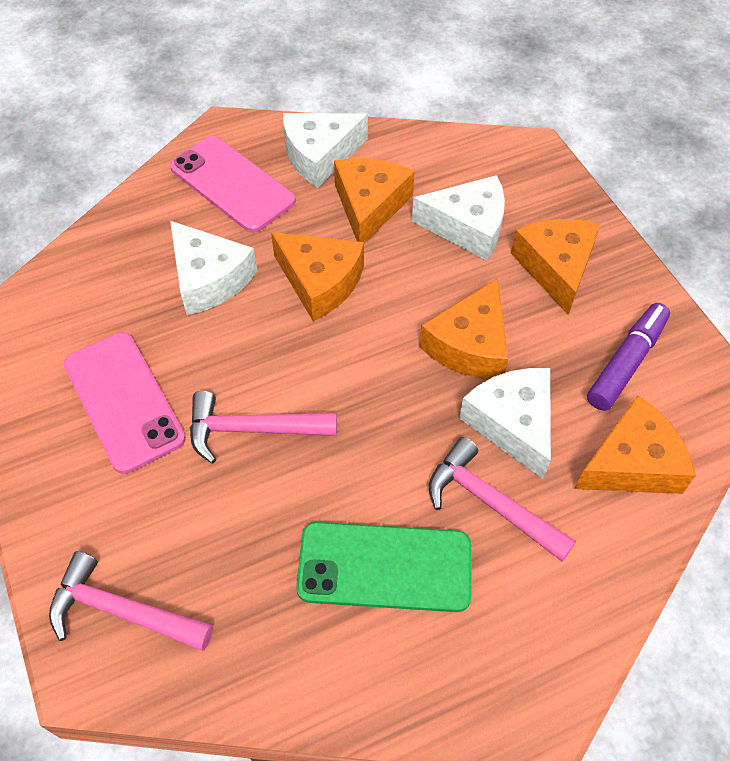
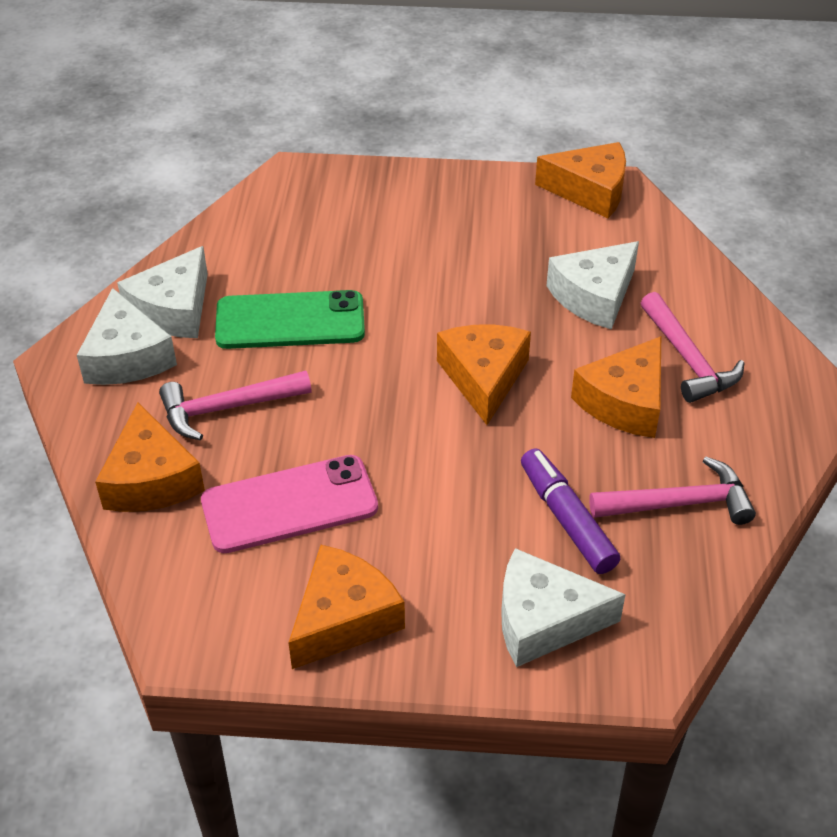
pink phone: [63,332,186,474] [170,136,296,233] = 2 -> [201,455,378,553] = 1

